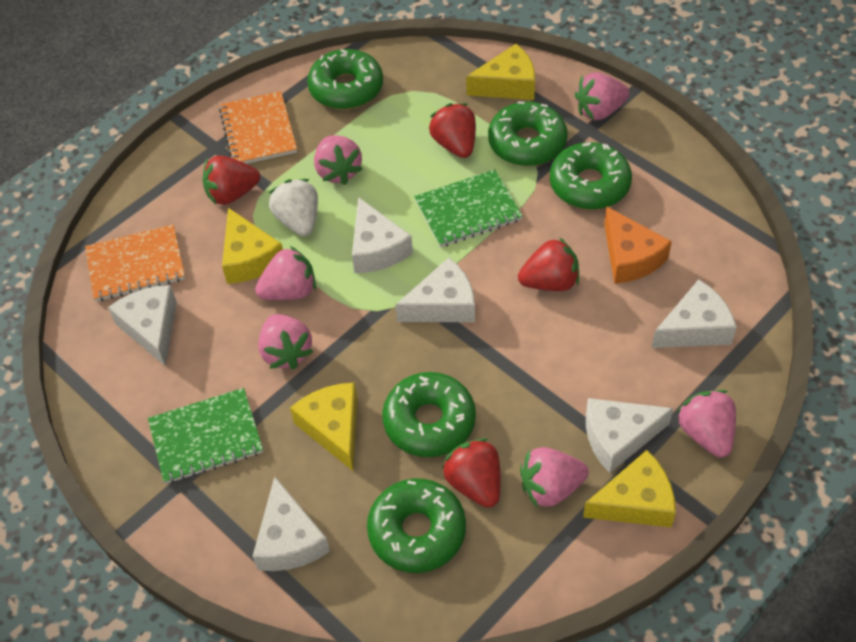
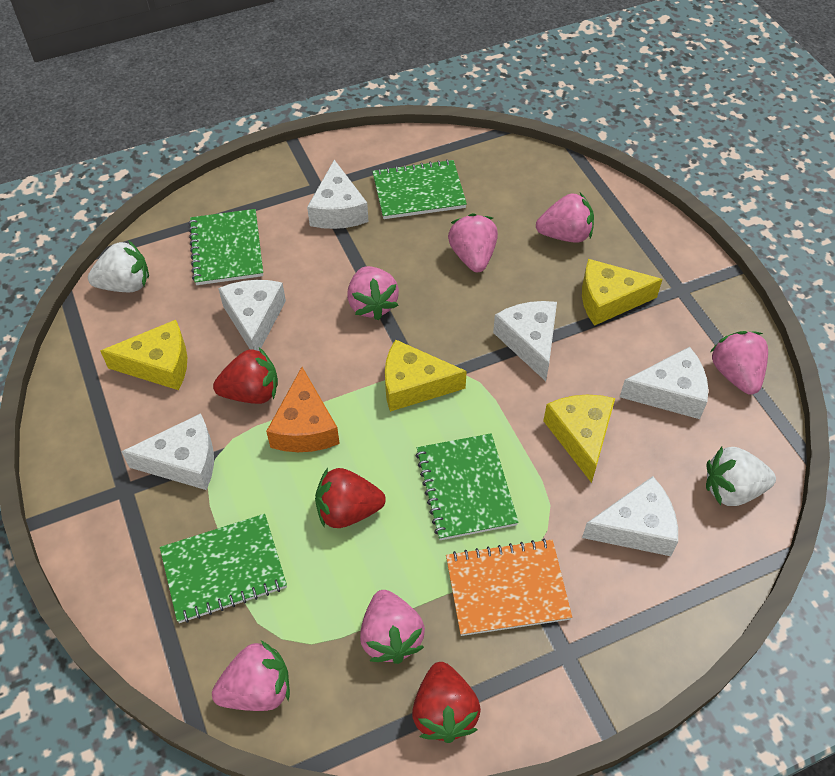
green donut: [307,49,383,109] [367,478,466,573] [382,372,476,457] [488,101,568,166] [550,142,632,210] = 5 -> none = 0
green notebook: [148,388,263,484] [414,169,522,248] = 2 -> [160,514,287,623] [188,209,263,285] [372,159,467,219] [416,433,519,540] = 4
orange notebook: [85,224,185,302] [219,91,297,164] = 2 -> [446,539,572,636] = 1
red strawberry: [203,156,260,205] [429,103,476,158] [442,438,501,508] [518,237,579,291] = 4 -> [213,348,278,404] [315,468,386,528] [412,662,481,743] = 3
white strawberry: [269,179,318,236] = 1 -> [88,240,149,292] [706,447,776,506] = 2

